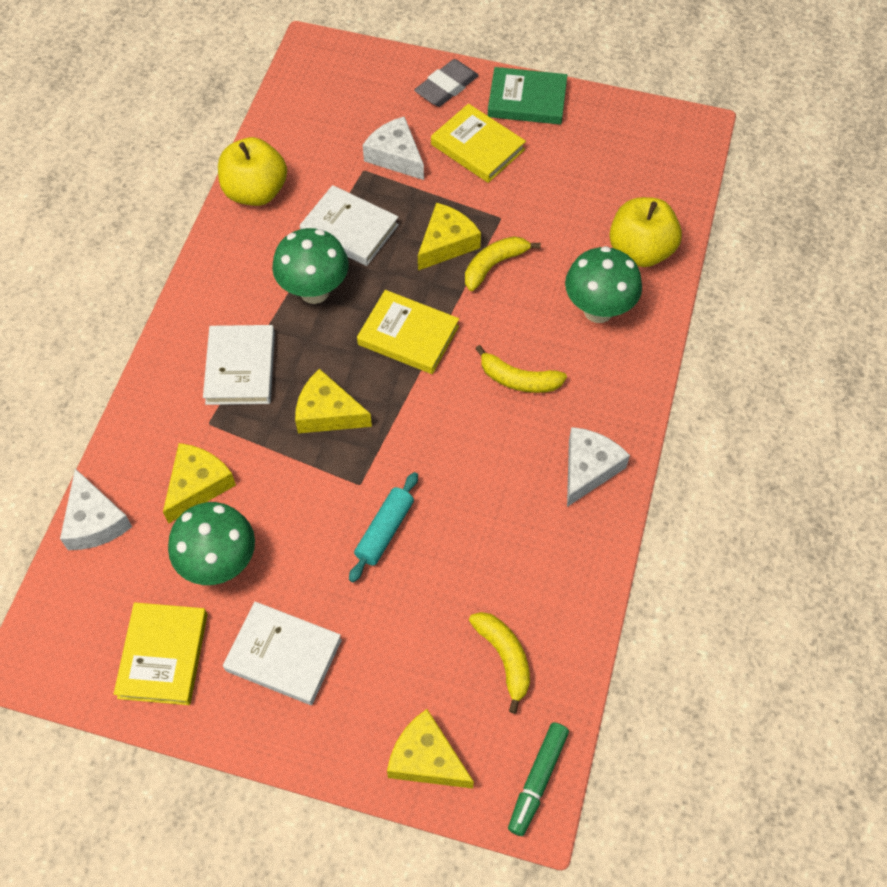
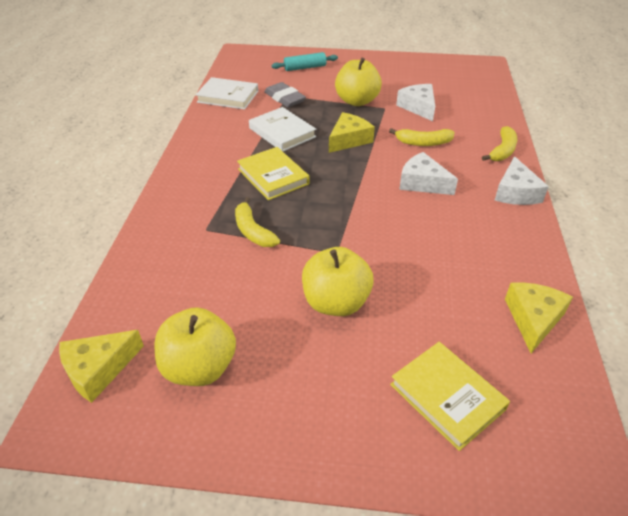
green book: [488,67,567,125] = 1 -> none = 0
green marker: [508,723,569,836] = 1 -> none = 0
green mushroom: [168,502,255,585] [272,228,349,304] [565,246,642,323] = 3 -> none = 0
white book: [203,325,275,405] [223,602,342,705] [300,185,399,266] = 3 -> [196,77,258,110] [249,107,316,151] = 2
yellow apple: [218,137,287,206] [609,197,682,267] = 2 -> [155,307,236,386] [302,247,374,316] [335,58,382,106] = 3
yellow book: [114,602,207,705] [357,290,459,374] [431,104,526,183] = 3 -> [237,147,309,200] [390,342,510,451] = 2
yellow cheese: [163,443,236,524] [295,369,372,433] [387,709,474,789] [418,203,481,270] = 4 -> [59,330,144,403] [329,112,375,153] [505,282,573,353] = 3

